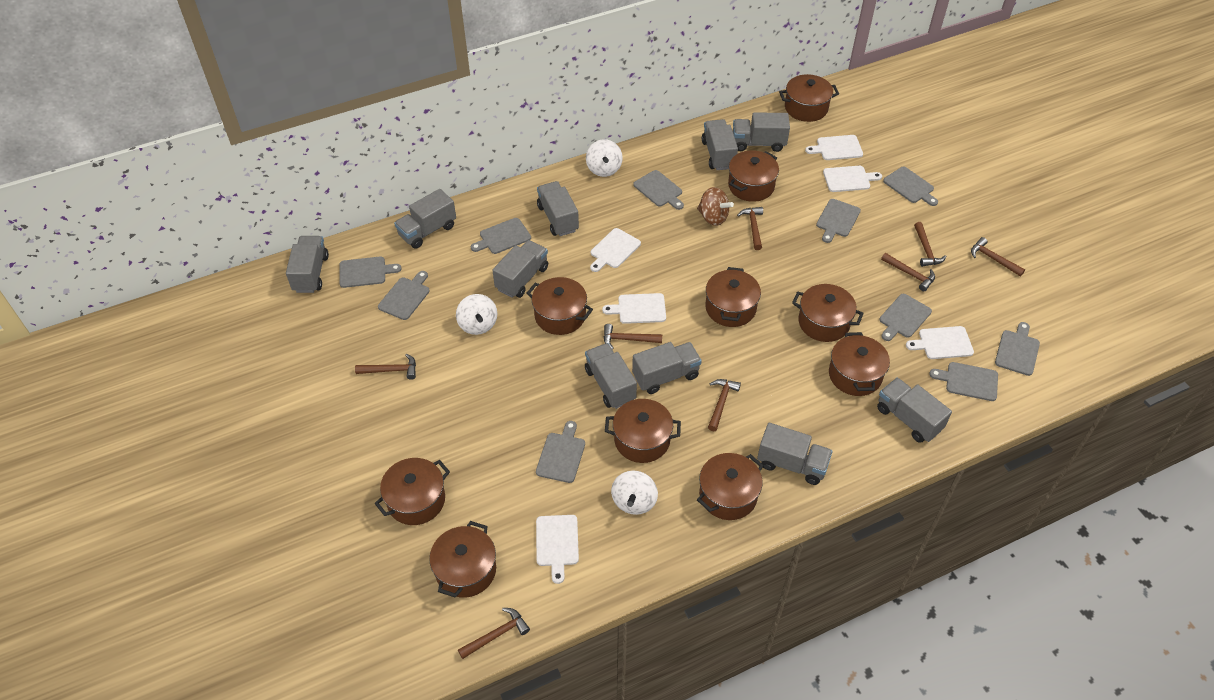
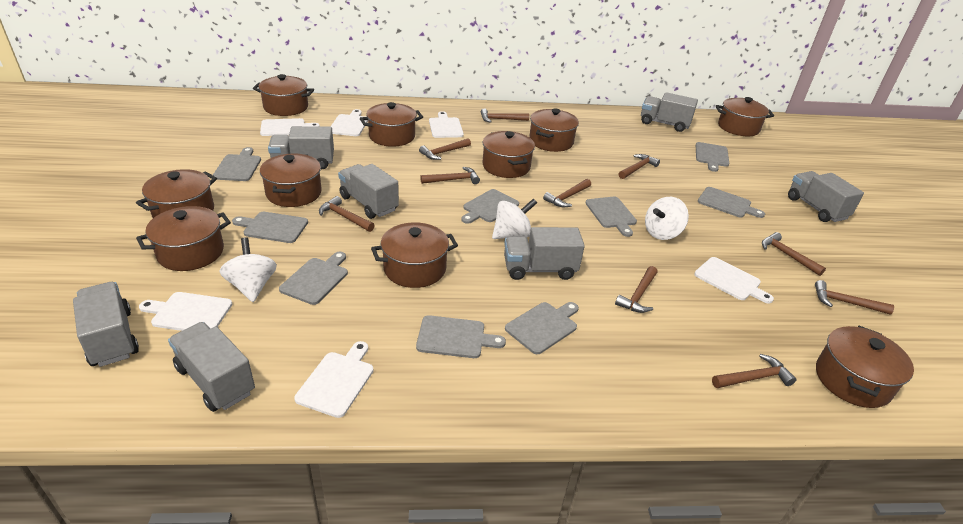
brown hammer: [355,354,416,380] [458,608,530,659] [604,324,662,350] [708,379,741,431] [737,207,763,250] [881,253,935,291] [914,222,946,267] [971,237,1025,276] = 8 -> [319,196,375,232] [419,138,471,160] [420,167,480,184] [481,108,529,123] [543,179,591,207] [615,266,658,313] [619,154,660,179] [712,354,796,388] [762,232,826,276] [815,280,894,315] = 10
brown spinning top: [697,187,734,226] = 1 -> none = 0
grey cutting board: [339,257,402,288] [378,271,430,320] [471,218,531,254] [536,421,585,483] [633,170,684,210] [816,199,861,243] [879,294,932,341] [883,167,938,206] [929,362,998,401] [995,322,1040,376] = 10 -> [213,147,261,181] [232,212,308,243] [279,252,348,305] [416,315,506,358] [461,189,519,224] [505,302,579,354] [585,197,637,237] [696,142,729,172] [698,187,765,218] = 9
grey truck: [286,236,329,293] [394,189,456,249] [492,240,548,298] [537,181,579,236] [585,343,637,409] [632,342,702,394] [702,119,738,170] [733,112,790,152] [757,423,833,485] [877,378,952,443] = 10 -> [73,282,139,367] [168,322,255,412] [268,126,334,169] [338,164,399,219] [504,227,585,280] [641,92,698,132] [788,171,864,222] = 7

